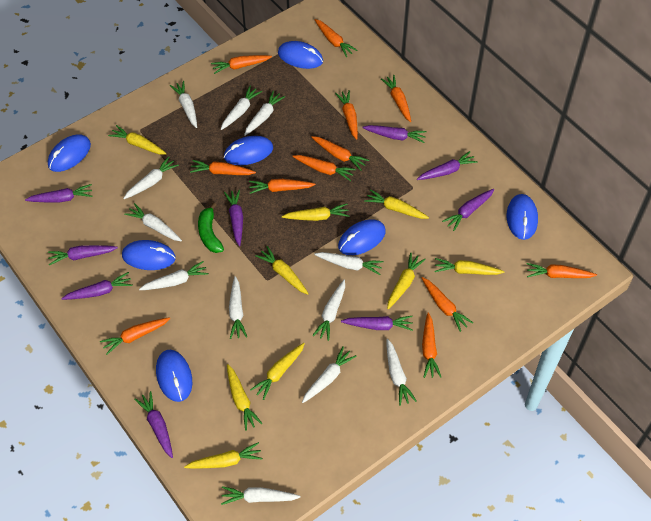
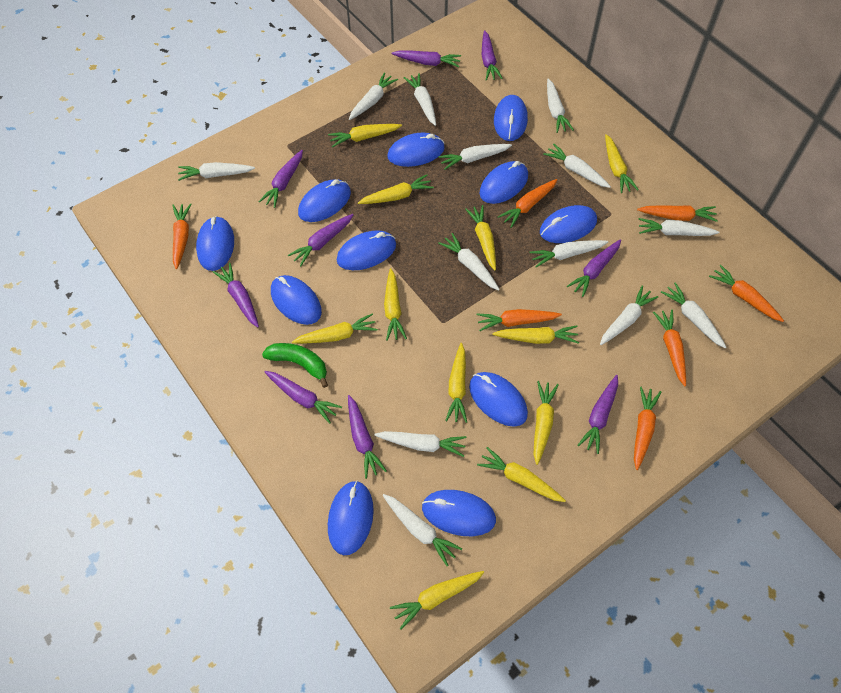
blue mouse: [48,134,91,172] [122,240,176,270] [156,350,192,402] [224,136,273,165] [278,41,323,69] [338,219,386,255] [506,194,538,240] = 7 -> [196,216,234,271] [271,275,322,325] [298,179,351,222] [328,481,374,555] [337,230,396,270] [387,133,445,167] [422,490,496,536] [469,372,528,427] [479,161,528,204] [494,95,528,141] [540,205,597,243] = 11
orange carrot: [100,317,170,355] [190,160,256,175] [211,55,272,74] [249,179,315,194] [292,155,356,181] [312,136,369,170] [315,19,357,57] [335,90,358,140] [381,75,411,122] [422,277,473,332] [422,313,441,378] [527,263,597,278] = 12 -> [172,203,192,269] [476,309,562,331] [498,179,557,228] [634,386,661,470] [637,205,718,222] [653,310,686,386] [709,265,784,322] = 7
white carrot: [123,156,179,199] [124,203,182,241] [139,261,209,290] [170,81,197,128] [221,86,262,130] [221,486,301,505] [229,276,247,339] [244,91,285,135] [302,346,357,403] [312,280,345,341] [314,252,384,275] [386,339,417,406] = 12 -> [178,162,255,181] [349,72,398,120] [374,431,467,457] [383,494,462,566] [404,73,436,126] [438,144,512,170] [438,233,500,291] [529,240,608,267] [543,144,611,188] [547,79,574,133] [600,286,659,345] [638,218,719,236] [661,282,726,348] = 13
yellow carrot: [108,125,167,155] [184,442,263,469] [227,364,263,431] [250,343,305,400] [255,246,309,295] [282,204,349,221] [364,189,429,219] [387,253,426,309] [434,258,505,275] = 9 -> [292,313,378,344] [328,124,402,147] [358,175,434,204] [384,268,407,341] [390,571,484,629] [445,343,467,423] [465,205,496,271] [477,447,566,502] [492,326,579,344] [533,381,559,465] [605,134,639,193] = 11

